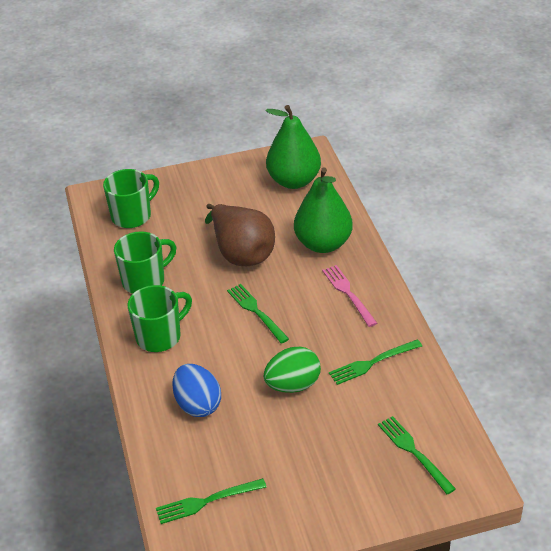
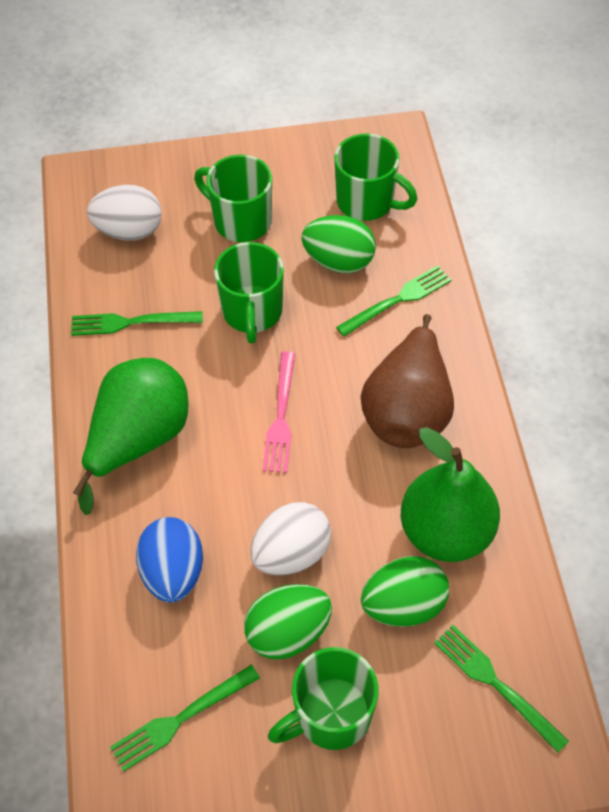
green egg: [264,347,321,393] = 1 -> [244,584,332,659] [301,215,376,273] [361,556,449,627] = 3
green mug: [103,169,159,228] [114,231,176,294] [128,285,192,352] = 3 -> [194,155,272,242] [214,242,284,344] [268,647,379,750] [334,134,417,221] = 4
white egg: none = 0 -> [87,185,162,241] [250,502,331,575] = 2

